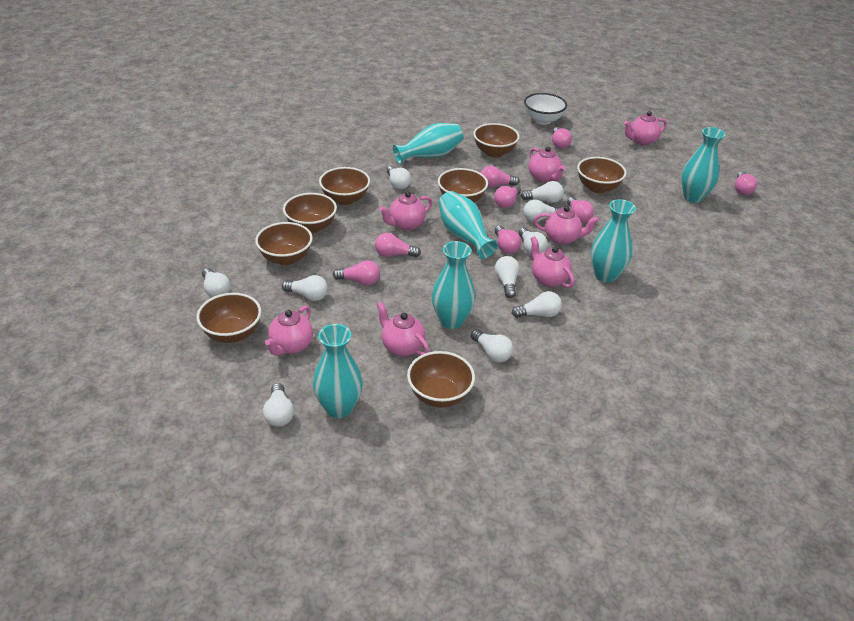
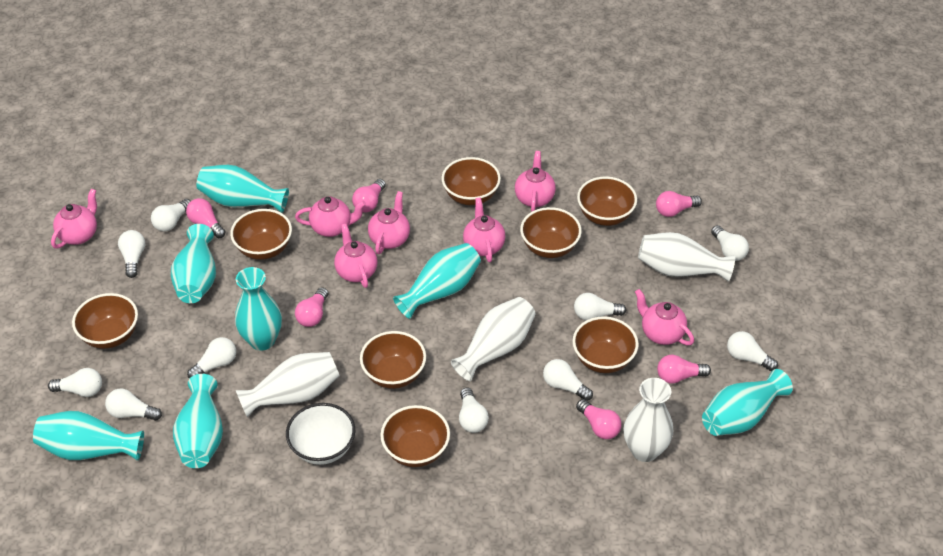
pink light bulb: [333,260,380,285] [375,233,421,257] [481,166,520,187] [494,185,521,208] [495,225,521,254] [552,127,572,149] [567,197,594,223] [735,172,757,195] = 8 -> [186,198,226,238] [295,287,328,327] [352,179,386,212] [576,399,622,439] [656,191,702,217] [657,355,711,384] = 6
turquoise vase: [313,324,363,418] [393,123,463,165] [432,241,475,329] [438,191,498,259] [591,199,636,282] [682,127,725,203] = 6 -> [33,411,144,461] [171,224,216,303] [173,374,223,468] [196,165,289,213] [235,267,282,351] [393,243,481,319] [702,369,793,436] = 7
white vase: none = 0 -> [236,352,340,417] [451,297,536,381] [624,378,673,462] [638,232,735,282] = 4

